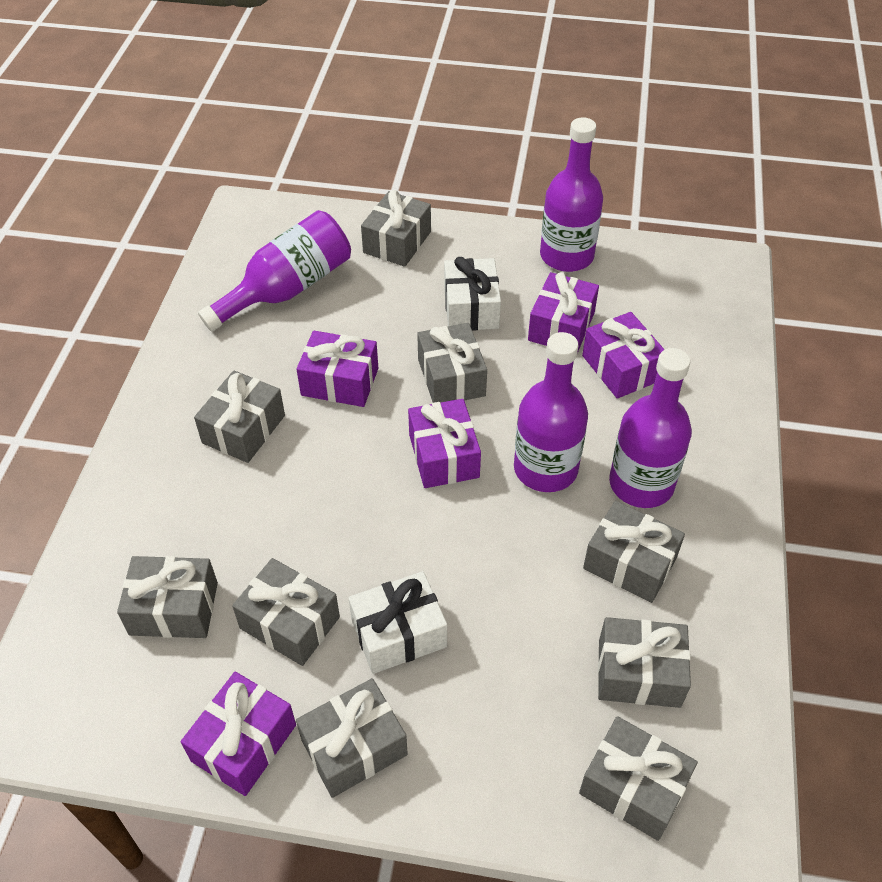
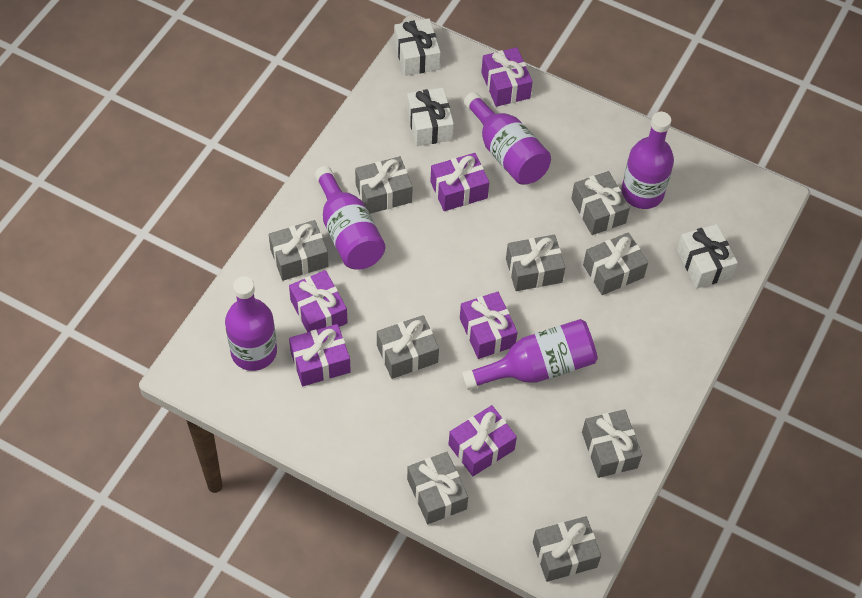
purple bottle: [198,210,351,332] [514,332,588,492] [540,117,603,272] [609,348,692,508] = 4 -> [225,276,277,371] [315,166,386,270] [462,319,598,390] [464,92,551,185] [621,112,674,209] = 5
purple gift: [181,672,296,796] [296,331,378,407] [408,399,481,488] [528,272,599,353] [582,312,665,399] = 5 -> [289,270,348,332] [289,324,351,386] [430,153,489,211] [448,405,517,476] [460,292,518,359] [481,47,533,107] = 6
white gift: [348,571,447,674] [444,257,501,331] = 2 -> [394,19,441,76] [407,88,454,146] [677,224,738,288] = 3

